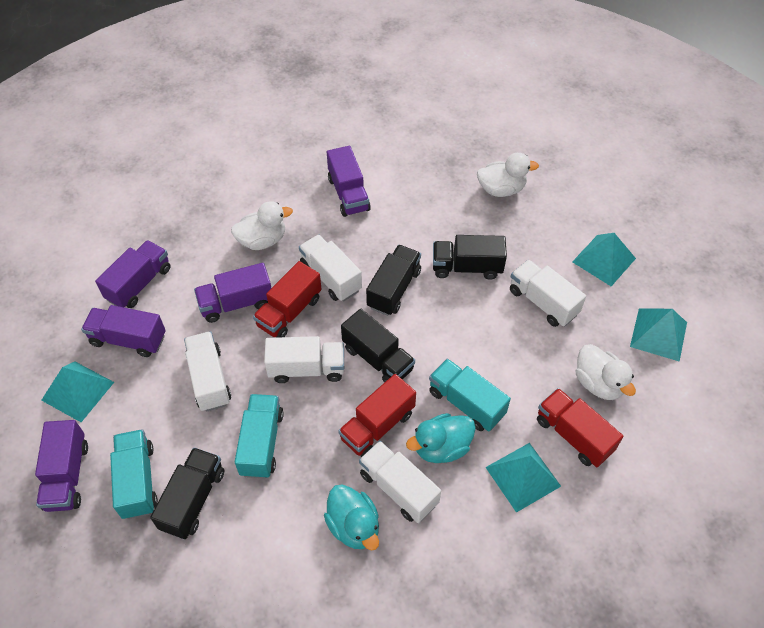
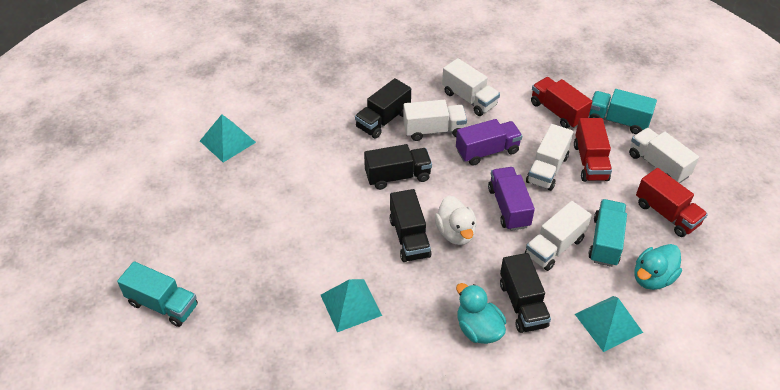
purple truck: [35,420,88,512] [81,305,166,357] [95,240,171,308] [194,263,271,323] [327,146,371,217] = 5 -> [456,119,522,166] [488,167,535,231] = 2
turquoise pyramid: [41,362,114,422] [485,443,561,513] [572,233,636,286] [630,308,687,362] = 4 -> [200,114,256,162] [321,279,382,332] [575,296,643,352] = 3
white duck: [231,201,293,250] [477,153,539,197] [575,344,636,400] = 3 -> [435,196,477,245] = 1

